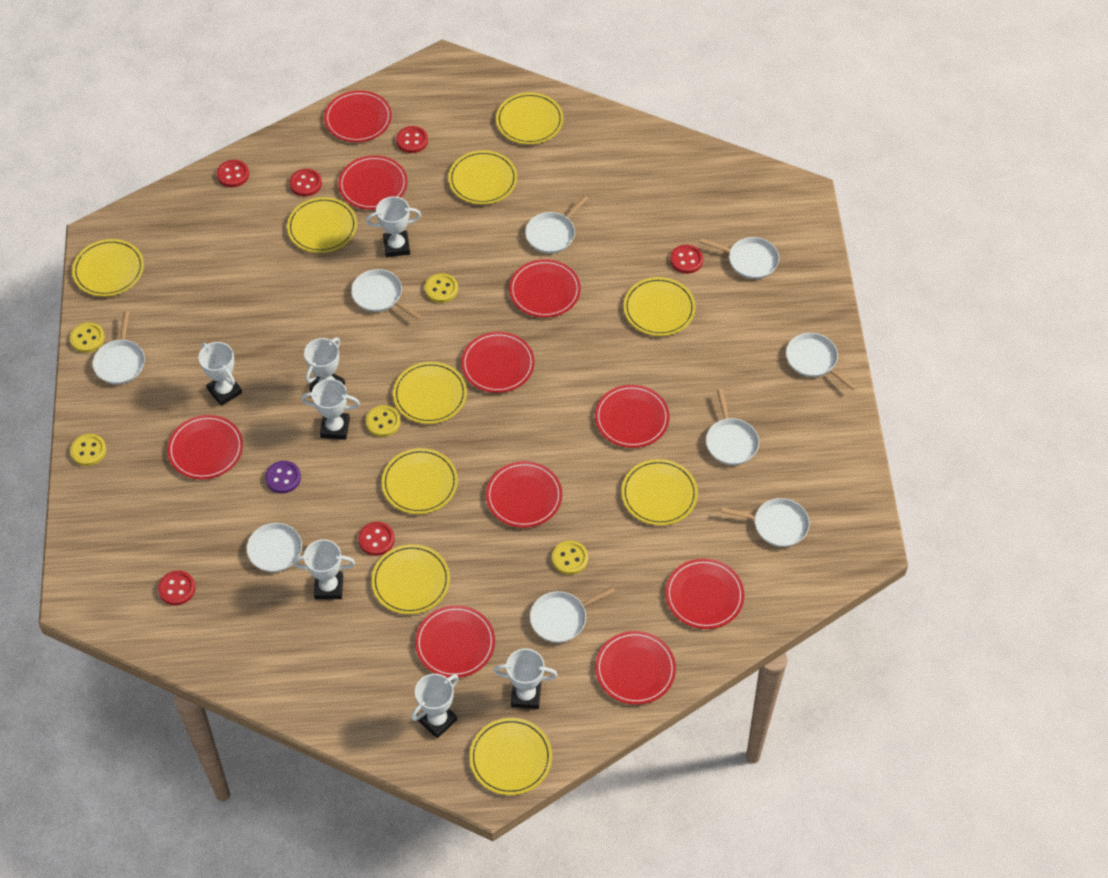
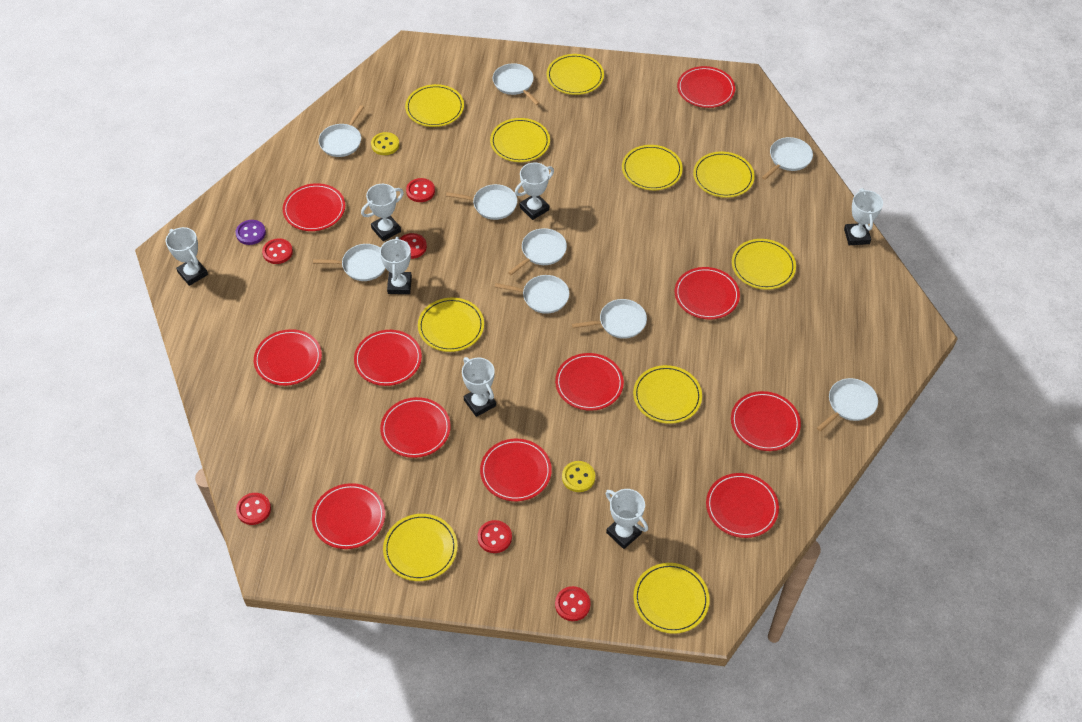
red plate: [167,415,243,480] [324,90,392,142] [338,155,408,210] [415,605,495,678] [461,332,535,393] [486,461,562,528] [509,259,581,318] [595,385,670,448] [595,631,676,705] [665,559,744,629] = 10 -> [254,329,322,386] [283,183,345,231] [312,483,385,549] [354,330,422,386] [380,397,451,458] [480,439,552,501] [555,353,624,411] [675,267,740,319] [677,66,735,108] [706,473,779,538] [731,391,801,451] = 11
yellow button: [70,322,105,353] [70,434,106,466] [366,405,401,437] [425,273,458,303] [552,541,588,575] = 5 -> [371,132,399,155] [562,461,595,492] = 2

